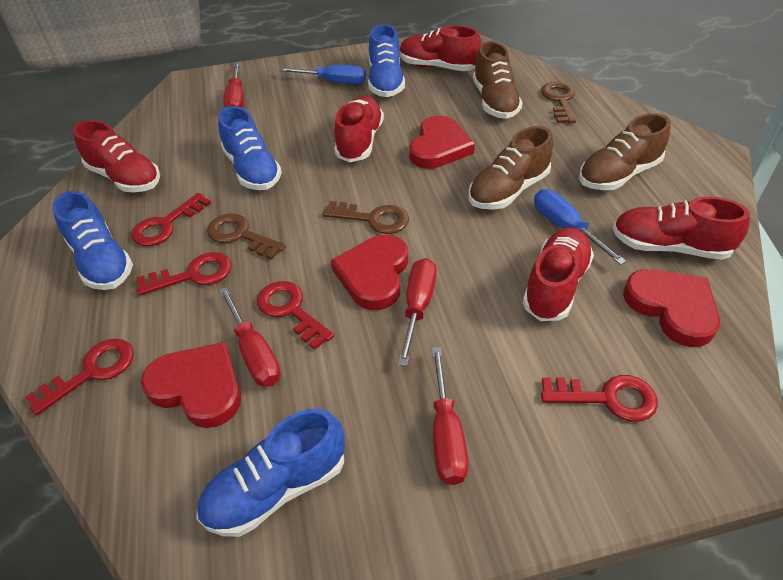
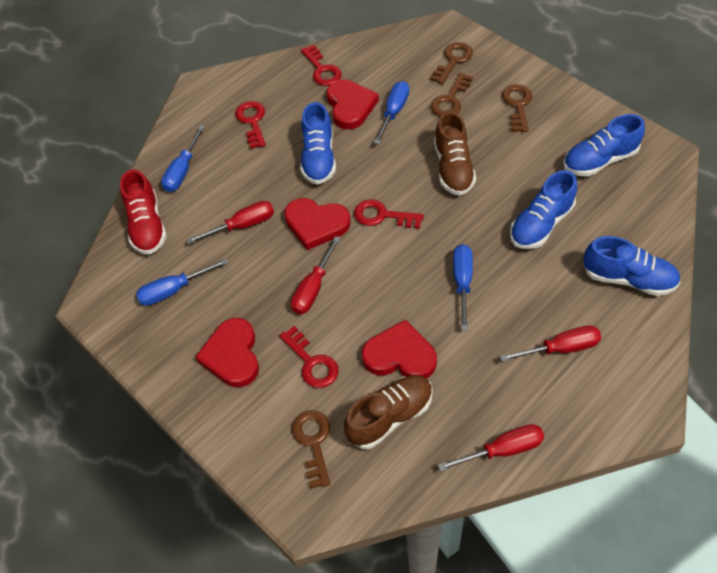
blue screwdriver: [279,65,366,85] [534,189,626,265] = 2 -> [136,258,228,306] [161,125,205,192] [374,81,409,144] [453,244,473,330] = 4
brown key: [207,213,286,260] [323,201,409,234] [541,82,576,123] = 3 -> [292,410,330,489] [430,42,473,84] [431,73,473,116] [502,84,532,132] = 4
brown shoe: [469,126,553,210] [473,41,523,119] [579,113,670,190] = 3 -> [344,375,433,449] [434,111,476,196] = 2
red key: [25,339,134,416] [131,193,211,246] [136,252,232,296] [257,281,334,350] [541,375,658,422] = 5 -> [235,101,266,149] [279,326,338,388] [301,45,342,86] [354,199,424,229] = 4
red shoe: [73,120,160,192] [334,96,384,162] [400,25,481,71] [523,227,594,321] [613,197,750,260] = 5 -> [120,169,167,255] = 1

